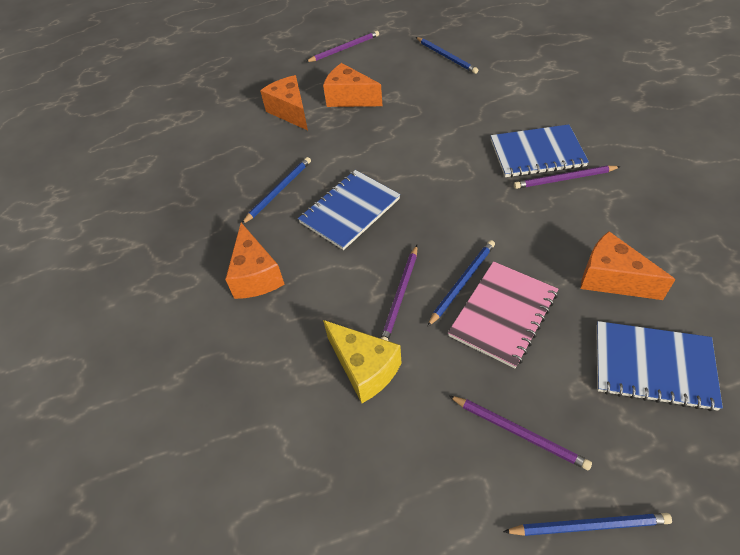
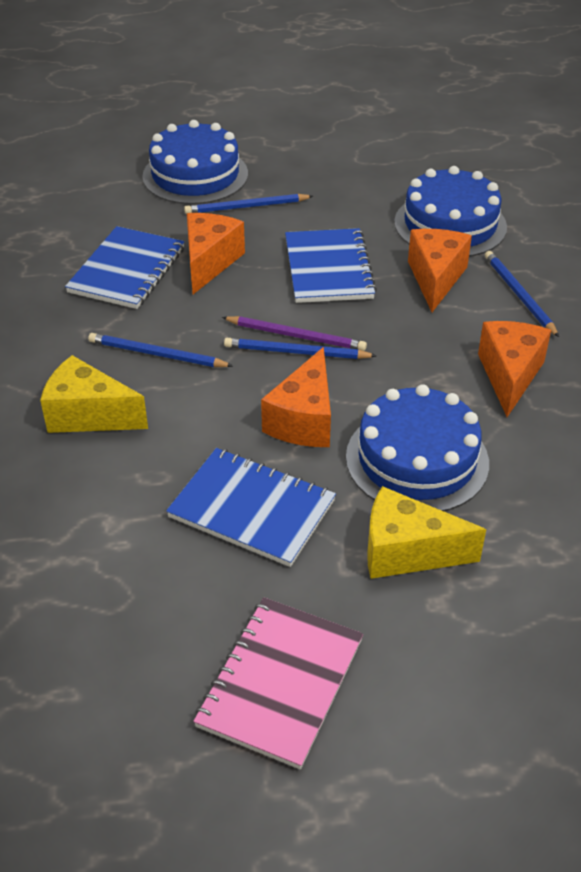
blue cake: none = 0 -> [142,120,248,204] [346,384,489,511] [394,166,507,257] = 3
purple pencil: [306,31,379,62] [381,245,417,341] [449,396,592,471] [514,166,621,189] = 4 -> [222,316,367,351] = 1
yellow cheese: [323,320,402,403] = 1 -> [40,355,148,433] [367,486,486,579] = 2

